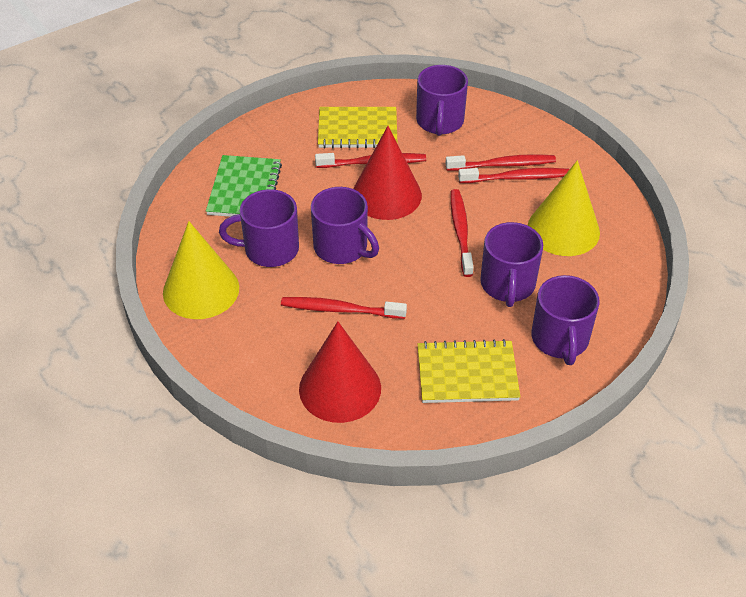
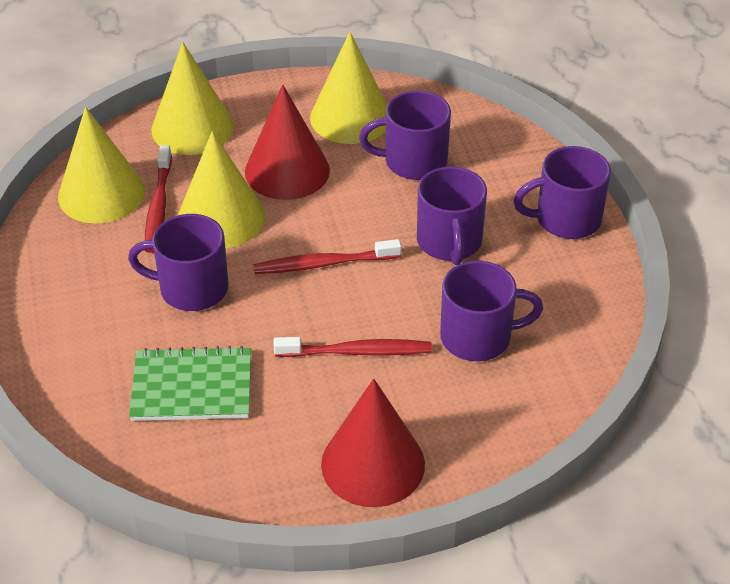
red toothbrush: [281,297,407,319] [315,153,426,168] [445,154,556,171] [450,189,474,277] [458,168,569,183] = 5 -> [145,145,172,253] [253,239,401,274] [274,337,432,357] = 3
yellow cone: [163,221,239,319] [528,160,600,256] = 2 -> [58,107,145,224] [151,42,234,155] [178,131,265,248] [310,32,387,144] = 4
yellow notebook: [318,107,397,148] [418,339,520,403] = 2 -> none = 0

